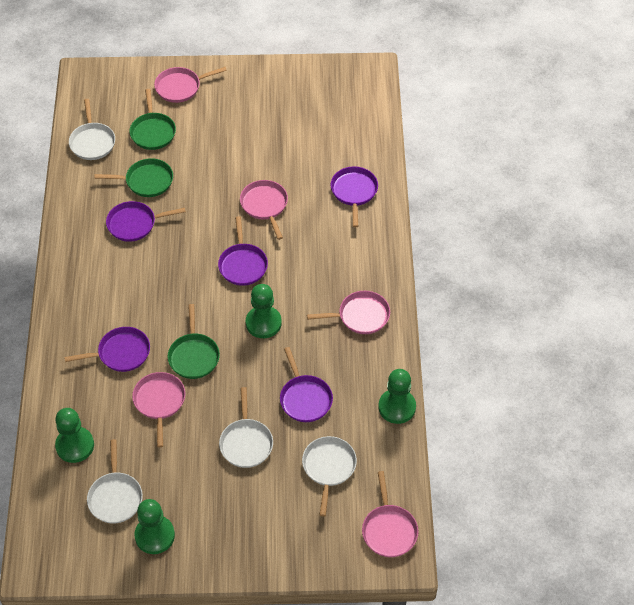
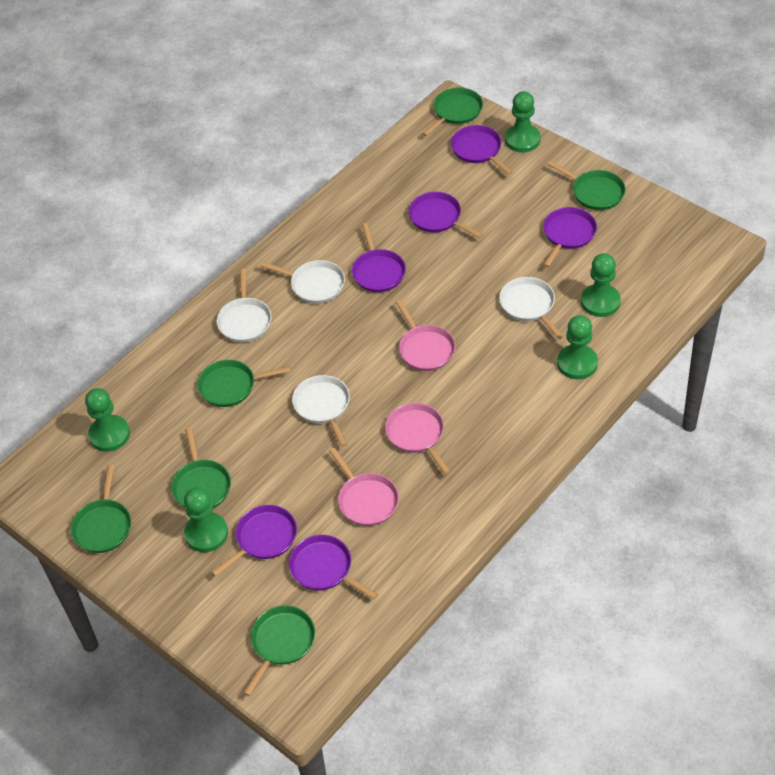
green pan: [94,158,173,197] [129,89,176,150] [168,304,220,379] = 3 -> [71,465,131,553] [171,428,231,508] [197,360,290,407] [244,606,315,696] [422,88,483,136] [548,161,626,210] = 6
green pawn: [55,408,94,463] [135,499,175,554] [246,284,282,338] [378,369,416,424] = 4 -> [85,388,130,452] [184,488,228,552] [505,91,541,152] [557,315,598,379] [581,253,621,317] = 5
pink pan: [132,372,185,448] [154,67,227,103] [240,180,288,240] [307,291,390,334] [362,471,419,557] = 5 -> [329,448,399,526] [385,403,451,475] [396,300,455,371] = 3
purple pan: [64,327,150,372] [106,201,186,242] [218,216,268,286] [280,347,333,422] [331,167,378,227] = 5 -> [211,505,297,577] [289,535,378,599] [352,223,406,292] [408,192,483,238] [451,125,513,175] [543,207,597,267] = 6

